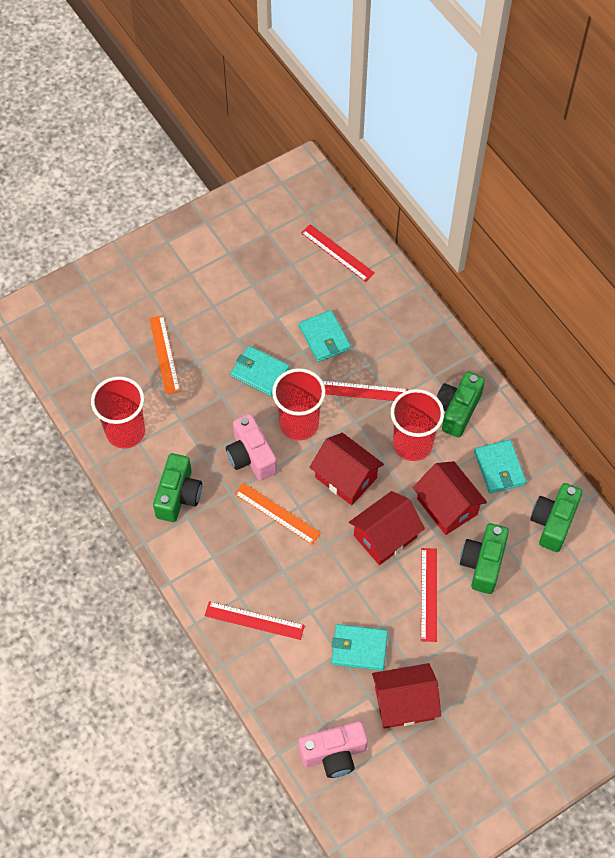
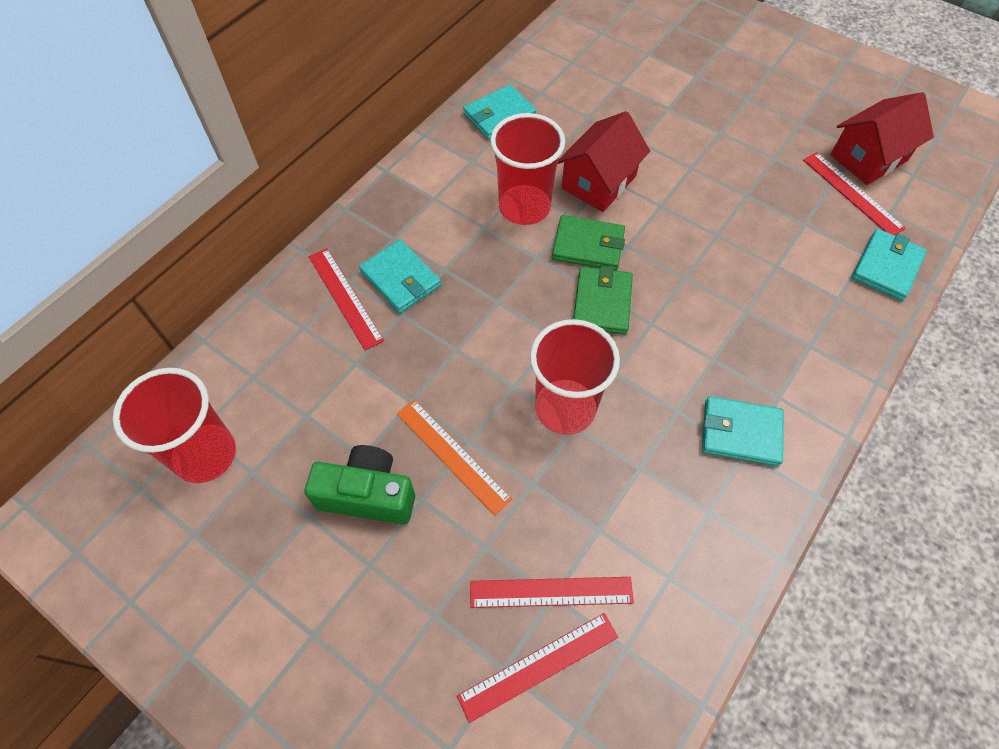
green camera: [153,453,202,522] [436,372,485,438] [460,523,509,594] [530,483,583,552] = 4 -> [305,445,415,525] = 1
green wallet: none = 0 -> [552,215,625,271] [573,266,633,335] = 2
orange ruler: [149,315,180,395] [234,483,321,544] = 2 -> [397,400,512,515] = 1
pink camera: [226,414,277,481] [298,721,368,778] = 2 -> none = 0
red house: [309,433,384,505] [349,491,425,565] [372,663,441,729] [413,461,487,535] = 4 -> [558,111,650,212] [830,92,934,185] = 2

